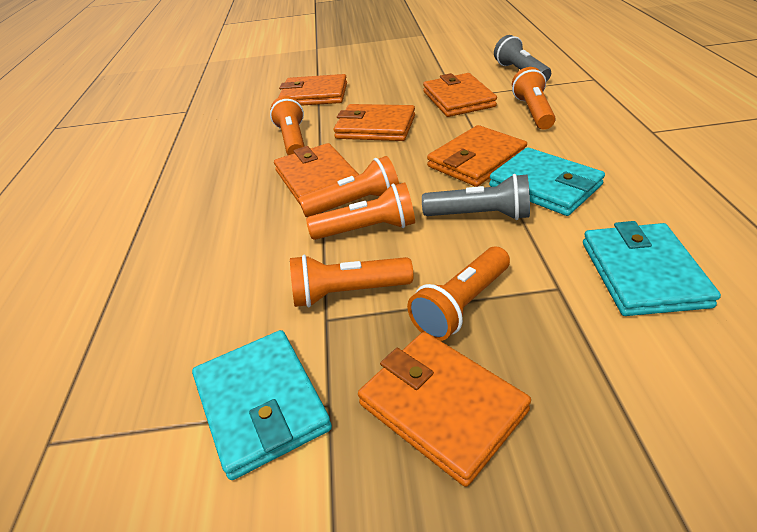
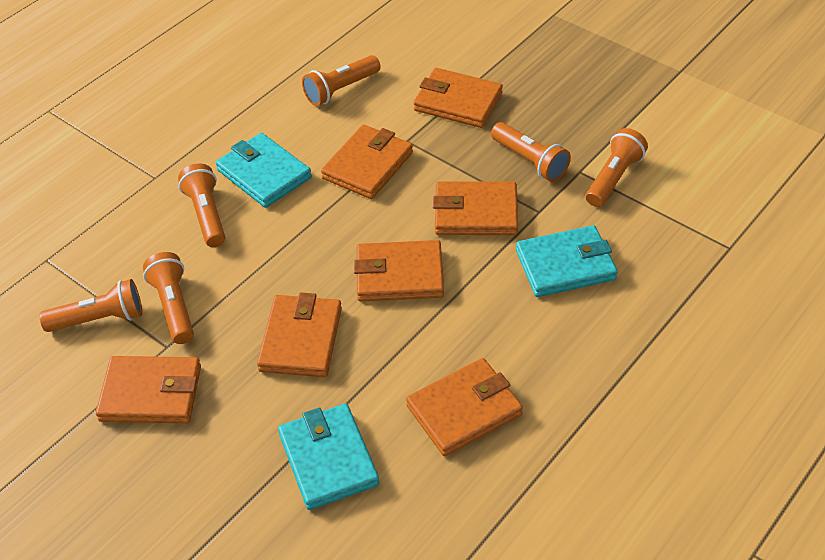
grey flashlight: [422,174,530,220] [494,35,551,82] = 2 -> none = 0
orange wallet: [274,143,359,206] [278,74,347,106] [333,104,415,141] [358,332,531,487] [423,73,497,117] [427,125,527,187] = 6 -> [96,356,201,423] [257,292,342,377] [321,125,413,199] [354,240,444,301] [406,358,523,456] [414,68,503,128] [433,181,518,235] = 7

